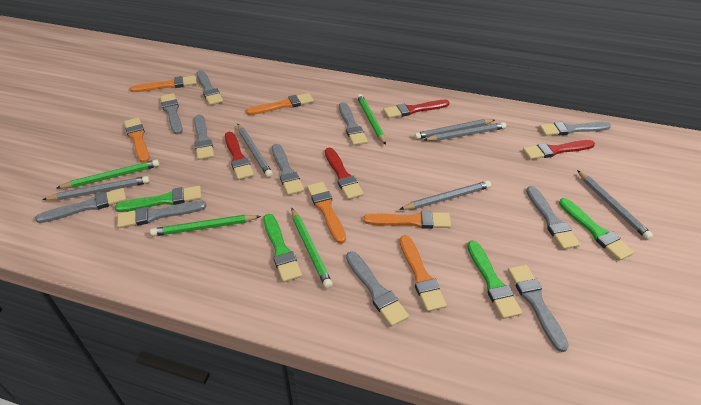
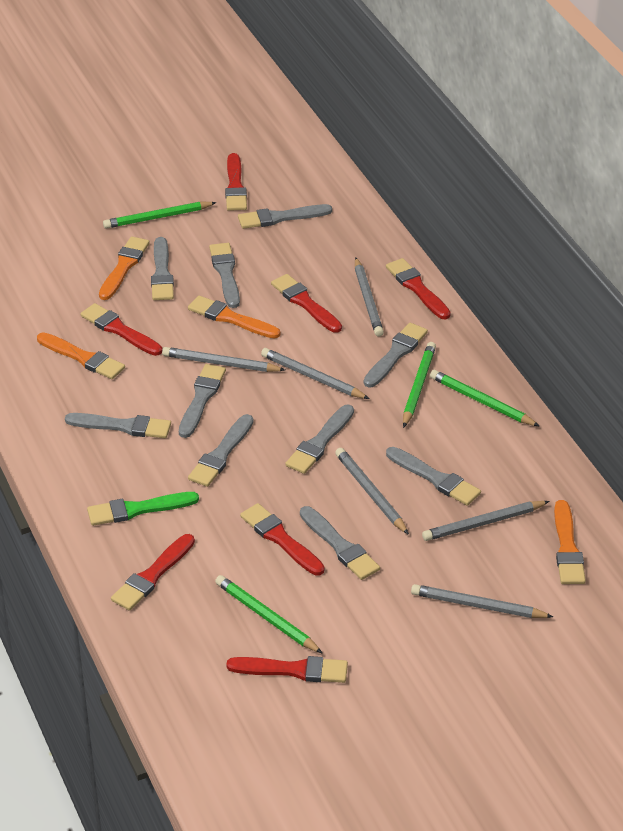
green brush: [115,186,202,212] [263,214,302,282] [467,241,522,319] [559,198,634,261] = 4 -> [87,492,199,526] = 1
grey brush: [35,188,127,223] [117,201,206,228] [160,93,183,135] [194,114,214,160] [196,70,223,105] [272,144,304,195] [339,102,368,146] [346,251,409,327] [508,265,569,352] [526,186,580,249] [539,122,611,136] = 11 -> [65,413,171,438] [151,237,174,300] [179,364,226,438] [188,414,254,487] [209,243,240,308] [238,204,332,229] [285,404,354,474] [300,506,380,580] [364,323,428,388] [386,447,481,506] = 10
orange brush: [124,117,150,163] [130,76,197,92] [246,93,314,115] [307,182,346,244] [363,211,451,229] [400,235,447,312] = 6 -> [37,332,125,379] [99,237,150,300] [188,296,280,339] [554,500,586,584] = 4
red brush: [225,132,254,180] [325,148,364,200] [383,100,450,118] [523,140,595,160] = 4 -> [81,303,162,356] [111,534,195,611] [225,153,247,211] [226,656,348,683] [240,503,325,576] [271,274,342,333] [386,258,451,319] = 7

